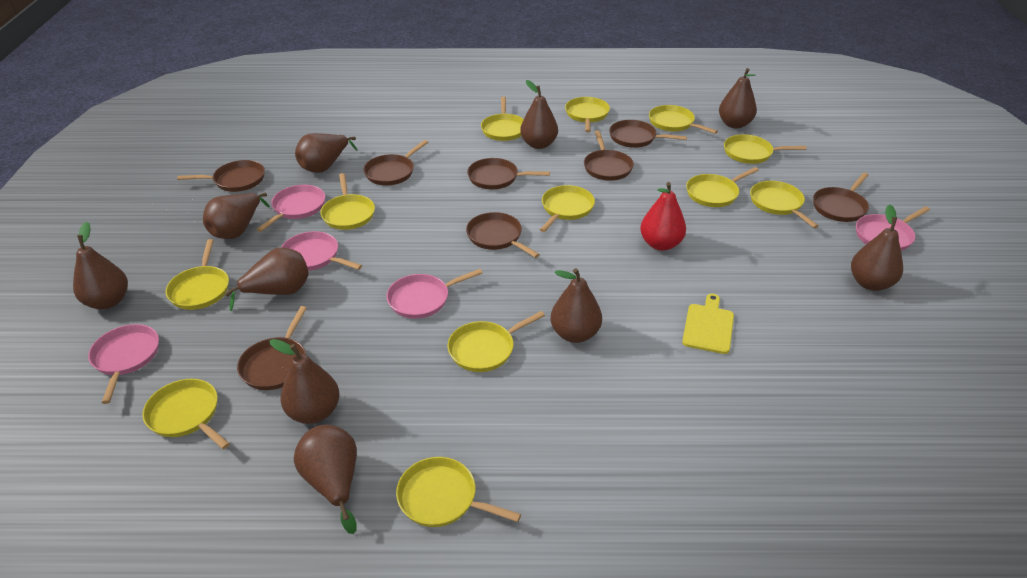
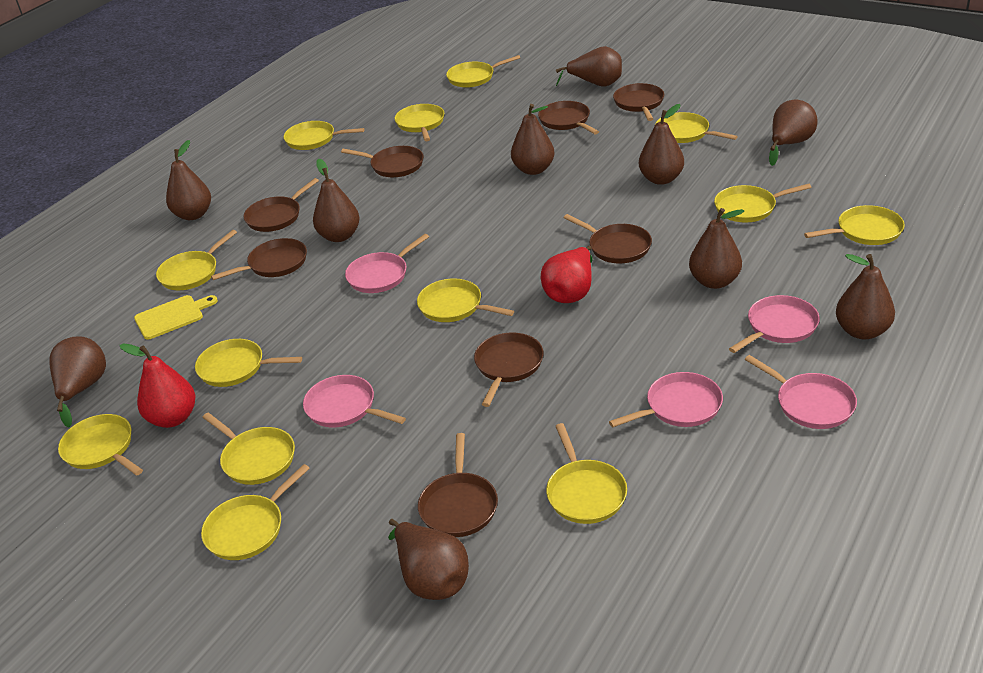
red pear: [640,182,686,251] = 1 -> [120,343,196,428] [541,246,592,303] = 2
yellow pan: [142,379,230,449] [166,239,229,310] [320,173,375,230] [396,457,521,527] [447,311,545,372] [481,96,524,141] [540,185,595,232] [565,97,610,132] [649,105,718,134] [686,167,759,207] [724,134,806,164] [750,181,819,228] = 12 -> [58,414,143,475] [156,230,237,290] [195,339,302,387] [201,464,310,560] [202,413,295,485] [284,121,365,150] [395,104,444,141] [417,278,514,322] [446,55,520,88] [546,423,627,524] [655,112,738,143] [714,184,811,223] [804,205,905,245] = 13

